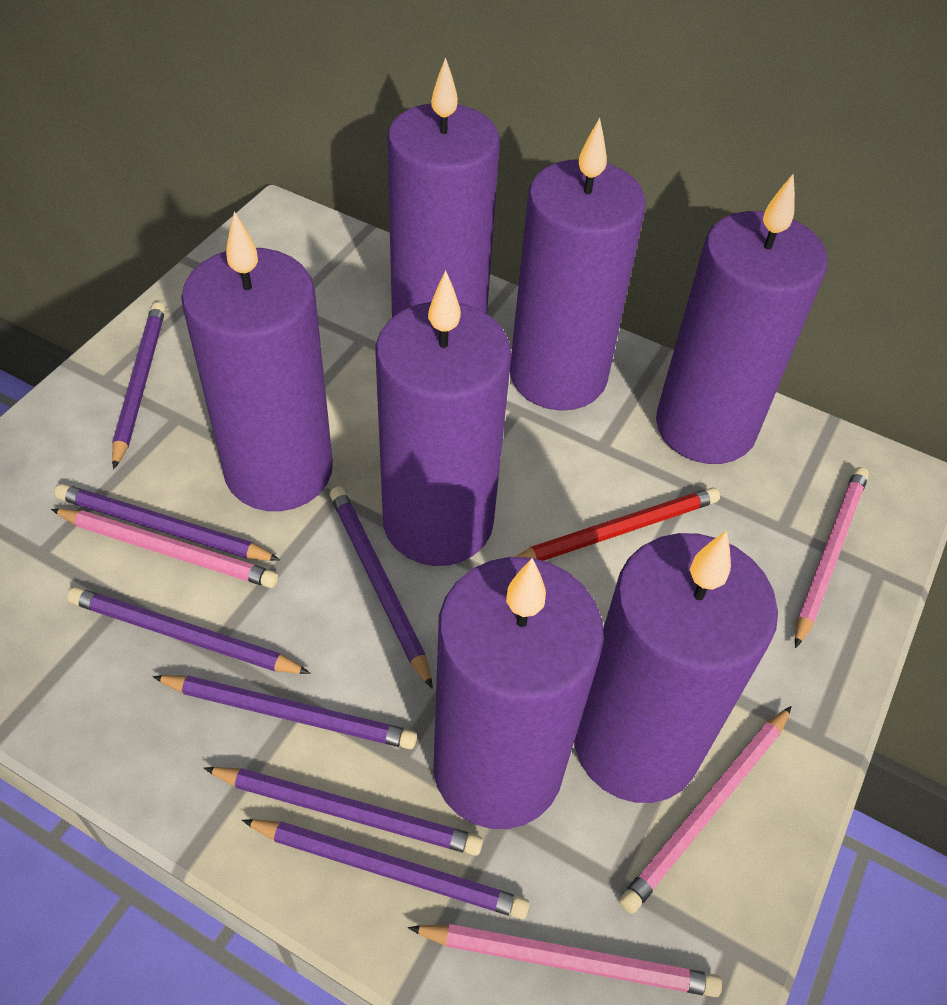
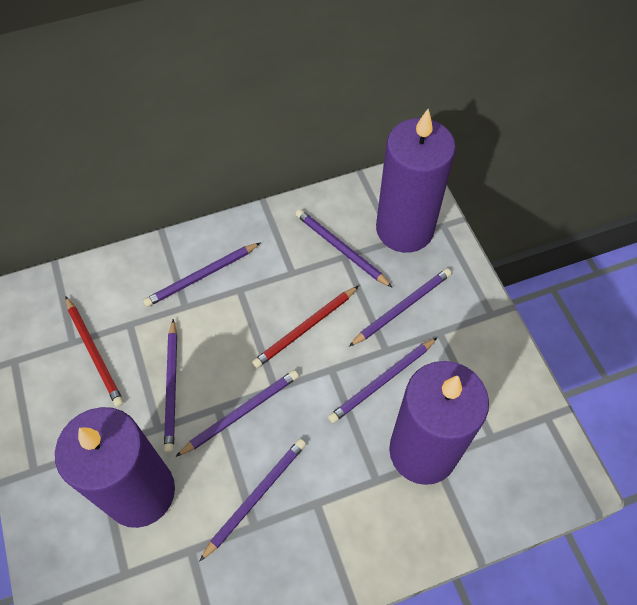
pink pencil: [51,509,278,588] [408,924,722,997] [619,706,792,914] [795,467,869,648] = 4 -> none = 0
purple candle: [181,211,333,511] [375,271,511,566] [387,58,500,317] [433,557,604,829] [510,118,646,411] [575,530,778,803] [656,173,827,464] = 7 -> [55,407,175,528] [376,109,456,253] [389,361,489,485] = 3
red pencil: [515,488,720,561] = 1 -> [65,296,124,407] [252,286,359,368] = 2

